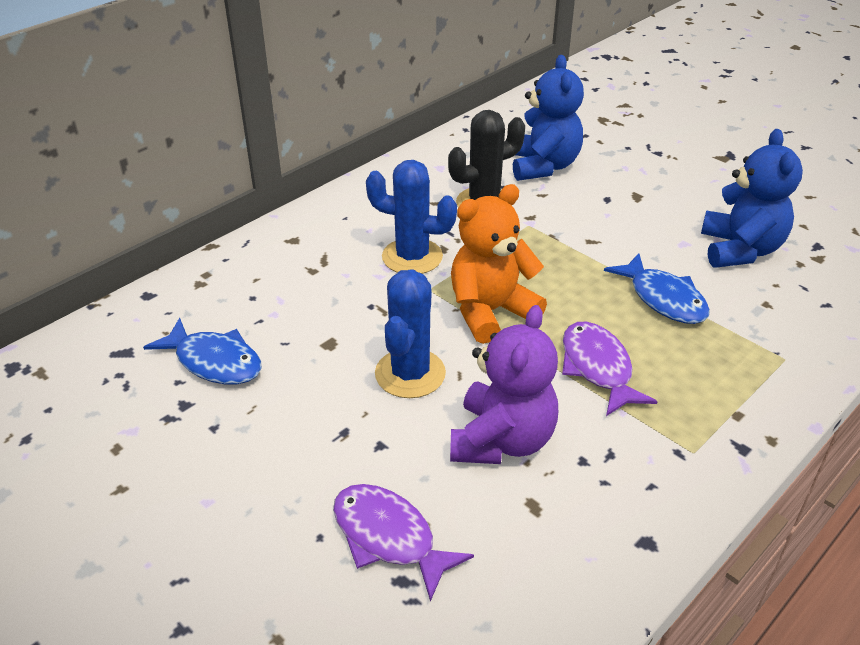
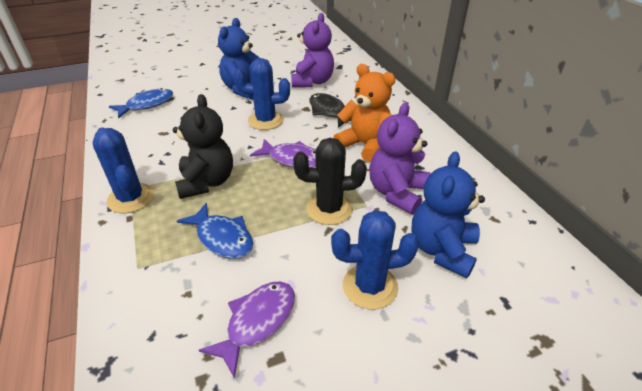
black fish: none = 0 -> [309,93,351,128] = 1
black teddy bear: none = 0 -> [173,94,233,199] = 1
blue cactus: [366,160,457,274] [375,269,446,398] = 2 -> [92,127,154,213] [233,58,290,130] [331,210,419,309] = 3
purple teddy bear: [450,305,558,464] = 1 -> [291,13,334,87] [369,103,430,214] = 2

